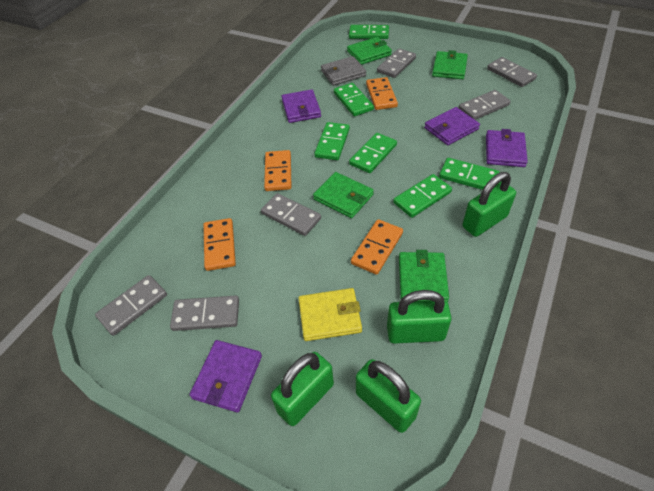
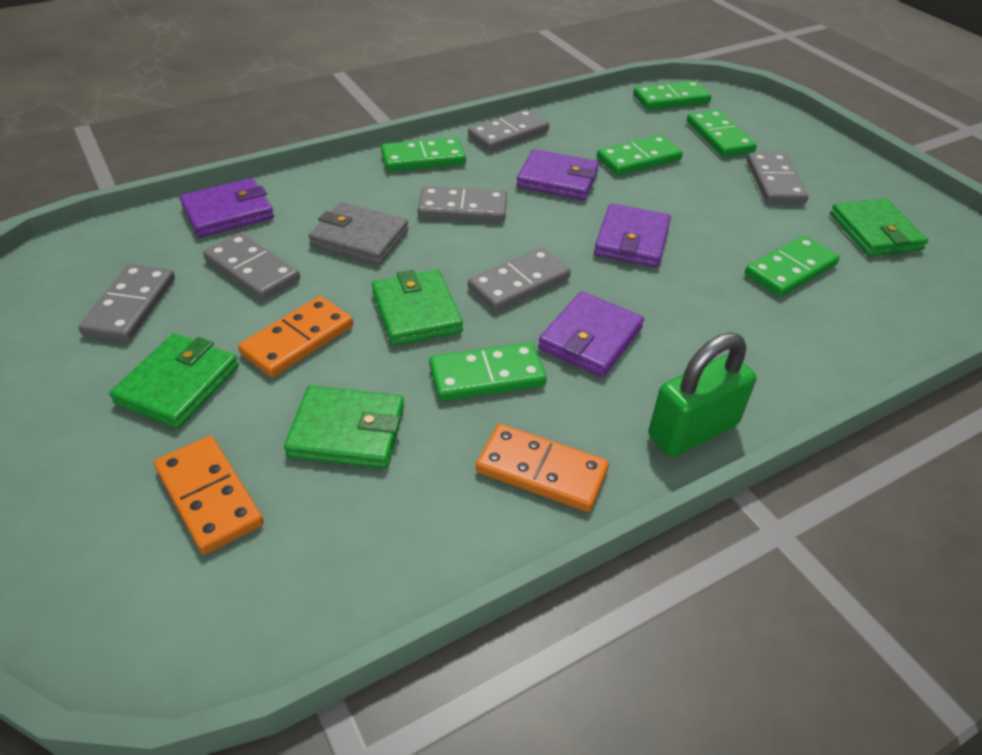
green padlock: [271,352,334,426] [356,359,421,433] [387,290,451,344] [462,172,516,237] = 4 -> [648,333,757,457] = 1
orange domino: [204,218,236,271] [264,150,291,191] [351,219,403,275] [366,77,398,110] = 4 -> [154,436,264,555] [238,296,353,377] [476,424,609,512] = 3
yellow wallet: [298,288,362,341] = 1 -> none = 0

